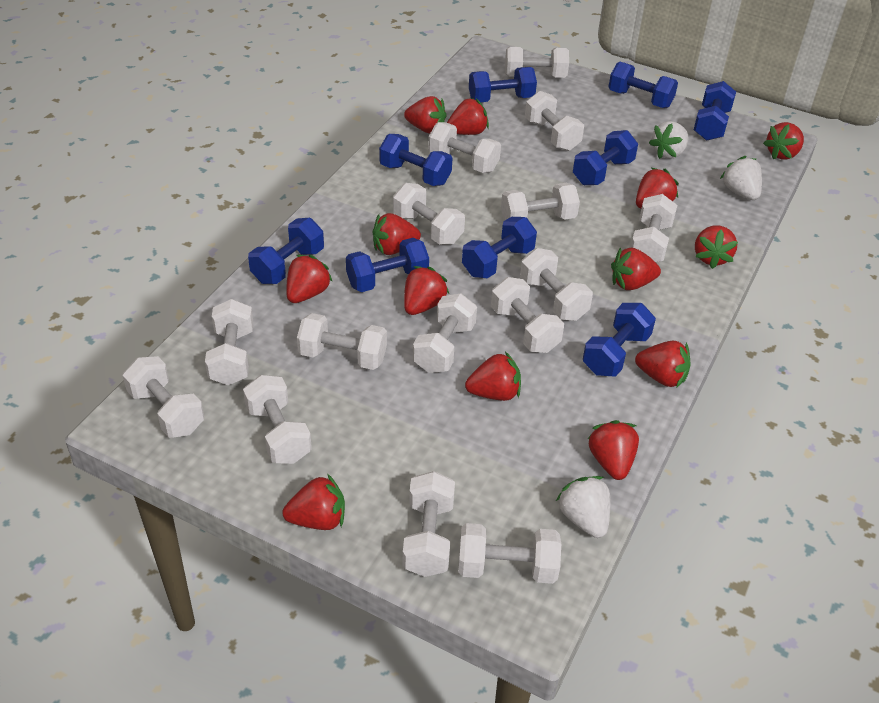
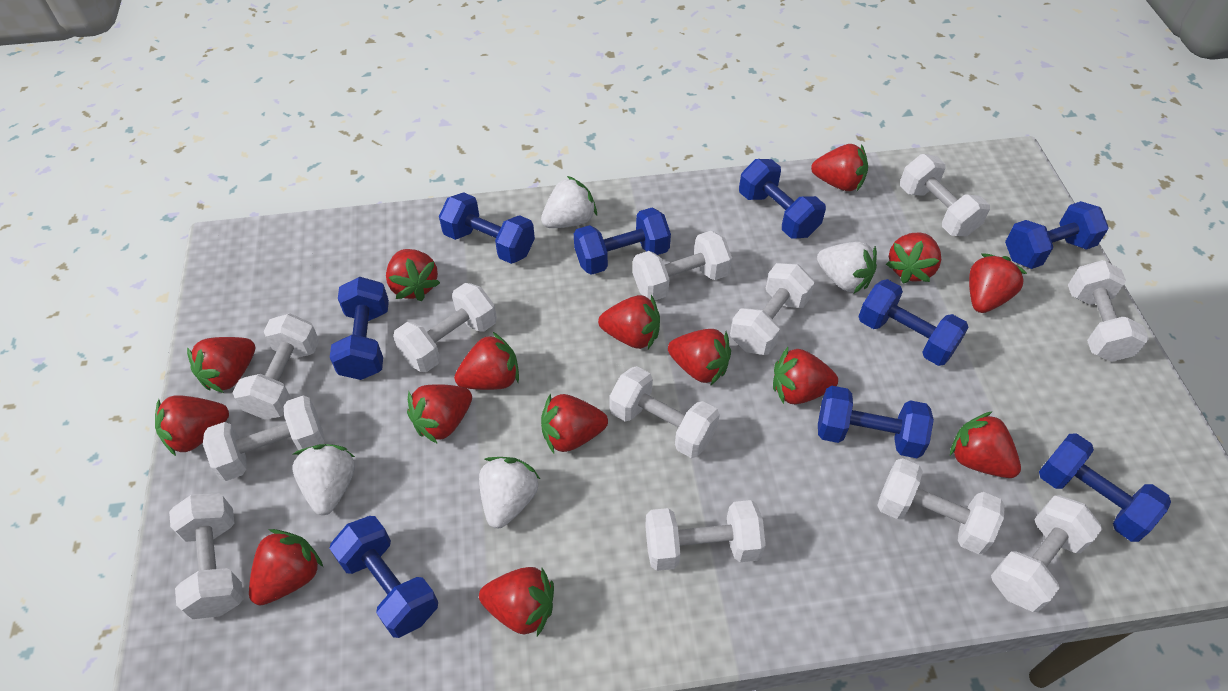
red strawberry: [282,474,345,530] [286,255,333,303] [373,213,421,255] [404,96,447,134] [404,266,449,315] [447,98,489,135] [465,351,521,401] [588,420,639,480] [611,247,661,290] [635,341,690,388] [636,168,679,209] [695,225,738,269] [763,122,804,160] = 13 -> [155,395,229,456] [187,337,255,393] [249,529,323,605] [386,249,440,301] [407,384,472,444] [454,332,519,390] [479,567,554,636] [541,394,608,453] [598,295,660,349] [668,329,731,385] [773,347,838,404] [811,144,868,191] [886,233,941,284] [950,411,1021,478] [969,254,1027,313] = 15
white dumbbell: [123,356,204,438] [205,299,254,385] [243,375,312,464] [297,313,387,370] [393,183,465,245] [402,471,455,577] [413,294,477,373] [428,122,501,173] [458,523,561,584] [491,277,564,353] [501,183,580,221] [505,47,569,78] [520,248,593,321] [525,91,584,151] [631,194,677,262] = 15 -> [169,493,244,619] [203,395,325,481] [233,313,319,420] [393,283,497,372] [609,366,720,458] [633,231,732,300] [645,500,766,571] [730,263,815,355] [877,458,1005,554] [900,154,990,236] [991,495,1102,612] [1068,260,1149,362] = 12
white strawberry: [556,476,610,538] [649,121,689,159] [720,156,762,200] = 3 -> [292,444,355,515] [479,457,540,529] [541,176,597,228] [817,242,877,294] = 4

